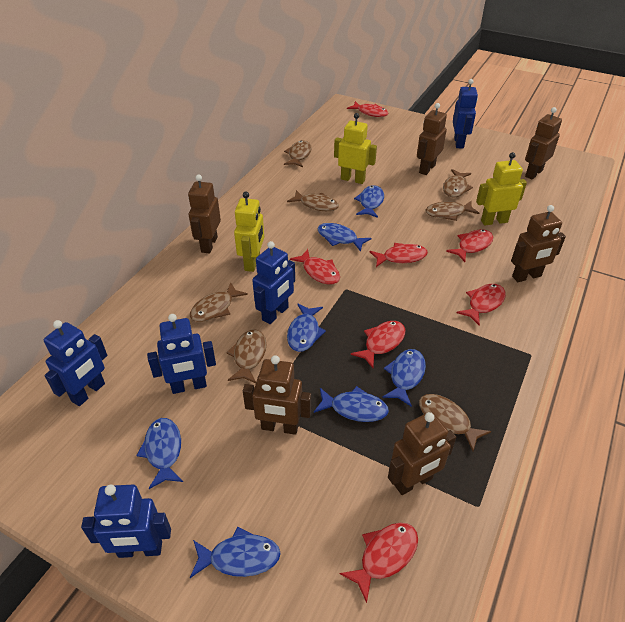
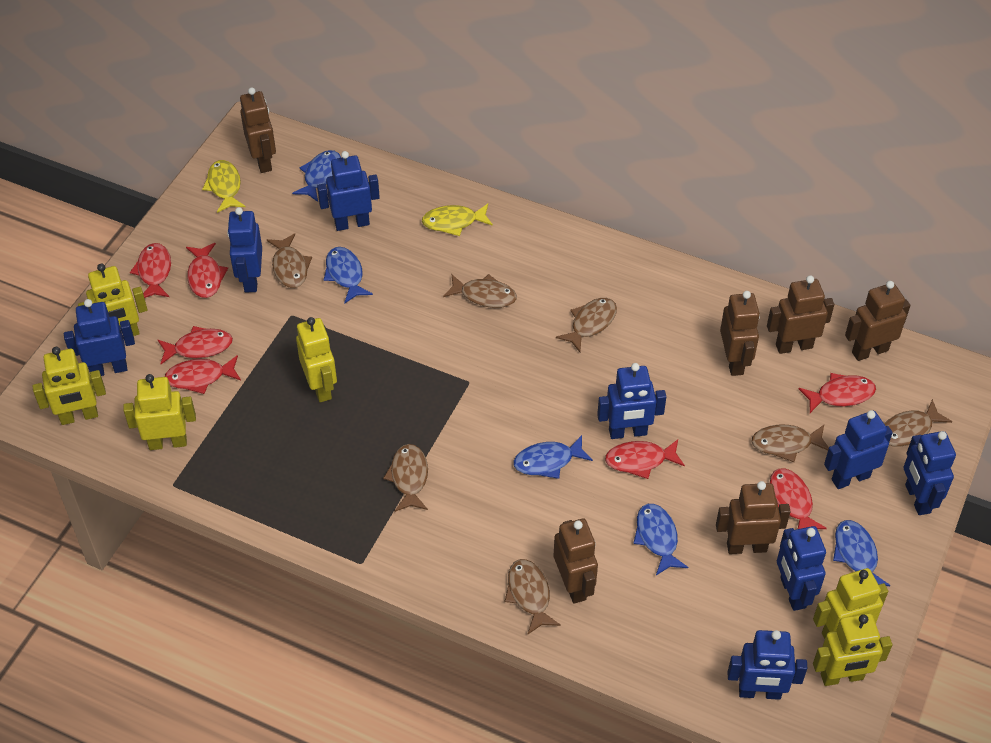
blue fish: [136,418,183,489] [190,527,281,578] [287,304,326,352] [314,386,389,422] [317,223,372,252] [354,185,384,218] [382,349,426,407] = 7 -> [292,150,341,202] [324,247,373,304] [513,435,593,479] [633,504,688,575] [833,520,890,586] = 5
blue robot: [44,320,107,406] [81,485,171,558] [147,314,216,394] [252,241,295,324] [453,79,478,148] = 5 -> [64,299,135,376] [227,207,262,292] [317,151,380,231] [597,363,666,439] [728,630,807,700] [777,526,826,611] [824,410,893,489] [904,431,956,515] = 8
yellow fish: none = 0 -> [202,160,246,213] [422,204,493,236] = 2
yellow robot: [234,192,264,272] [334,113,377,184] [476,152,527,225] = 3 -> [32,347,106,425] [78,264,148,336] [123,374,196,450] [296,317,337,402] [813,568,888,639] [813,613,892,686] = 6

